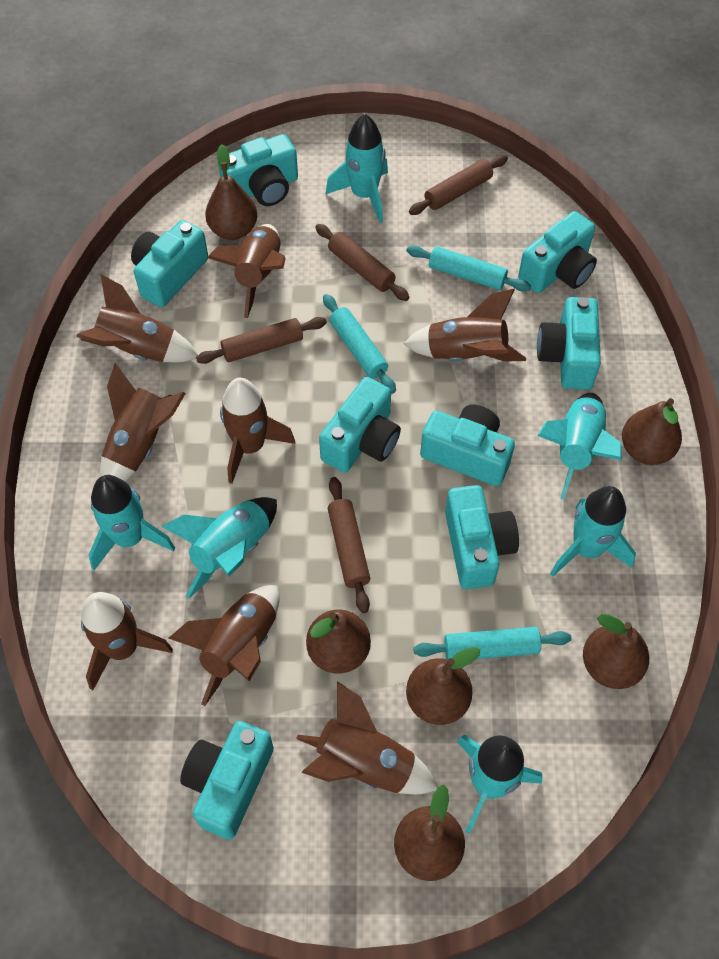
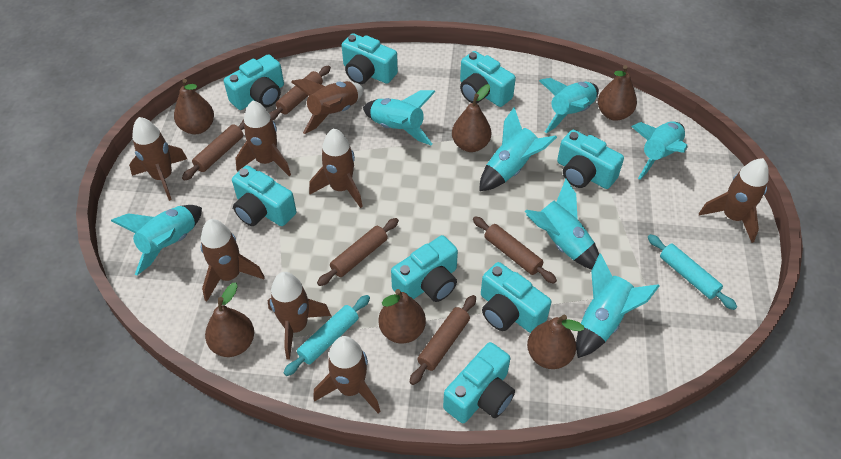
brown rolling pin: [196,317,327,364] [315,224,409,301] [328,477,370,613] [409,155,508,215] = 4 -> [182,119,244,181] [269,65,331,121] [317,218,399,286] [409,295,476,385] [473,216,557,284] = 5
turquoise rocket: [89,475,175,570] [161,497,277,599] [325,114,388,223] [456,734,542,834] [537,393,622,500] [550,486,636,576] = 6 -> [111,205,202,276] [363,90,436,145] [479,107,557,191] [525,179,599,270] [539,78,599,133] [576,253,659,358] [631,121,687,180] = 7
turquoise rolling pin: [323,294,396,394] [407,245,531,292] [413,627,572,660] = 3 -> [283,295,370,376] [648,234,737,310] = 2

